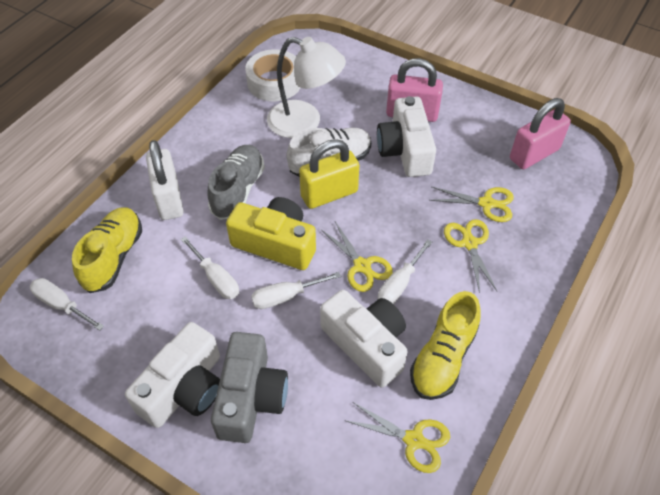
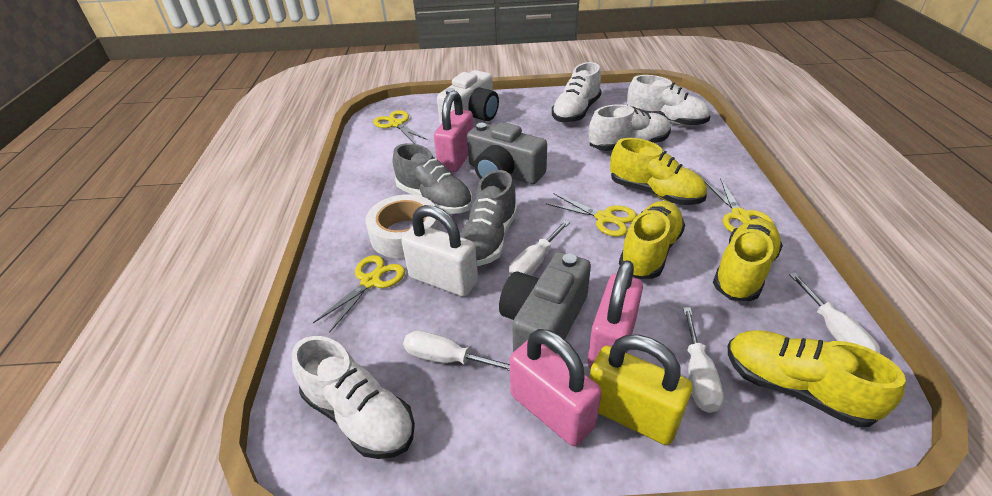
grey camera: [211,332,288,443] = 1 -> [467,122,547,184] [499,252,591,354] = 2
grey shoe: [207,145,265,220] = 1 -> [393,143,472,214] [460,170,518,266] = 2
pink padlock: [386,58,443,122] [510,98,571,169] = 2 -> [434,91,474,172] [510,329,602,446] [588,260,643,368] = 3
white camera: [125,322,220,428] [320,290,408,388] [377,96,436,177] = 3 -> [437,70,499,125] = 1
white lamp: [267,37,346,138] = 1 -> none = 0
white shoe: [287,128,371,177] = 1 -> [292,336,415,459] [552,62,601,123] [589,104,671,151] [627,75,710,126] = 4
yellow camera: [226,197,316,270] = 1 -> none = 0
yellow shoe: [72,207,142,293] [410,291,481,400] = 2 -> [610,138,707,205] [619,201,685,279] [713,218,783,301] [728,330,906,427] = 4

